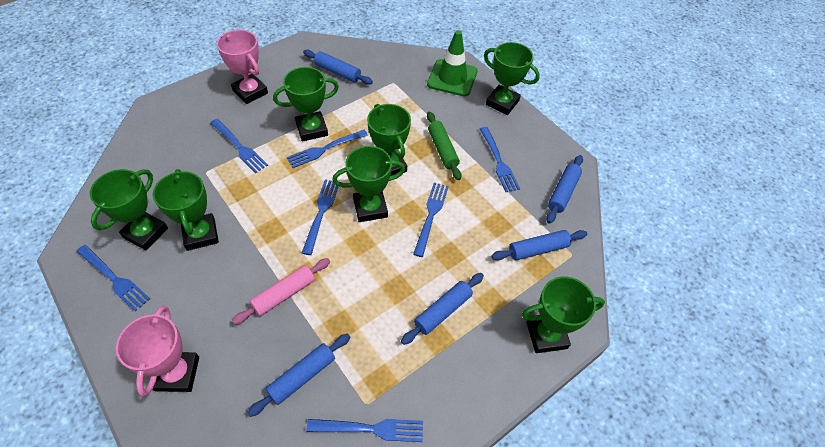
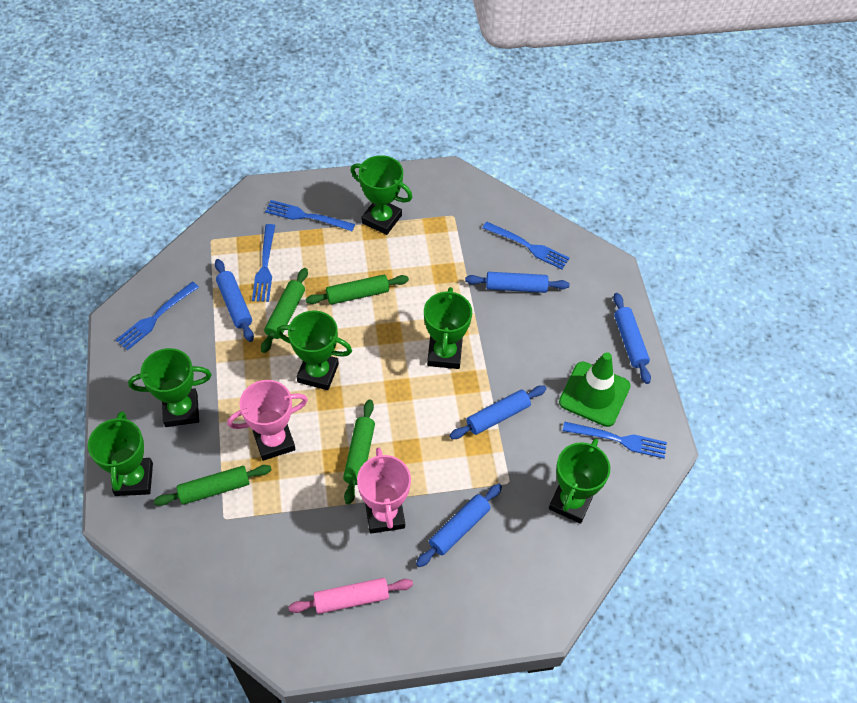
blue fork: [76,245,150,312] [210,119,268,173] [287,130,368,168] [302,179,339,255] [306,419,423,442] [413,183,449,257] [480,127,520,192] = 7 -> [116,282,199,350] [252,224,275,302] [265,200,355,231] [482,222,569,269] [563,421,667,459] = 5
green rolling pin: [427,112,462,180] = 1 -> [154,465,272,506] [261,268,308,353] [306,275,409,305] [343,400,375,504] = 4
green trophy: [90,169,168,250] [153,169,219,251] [273,67,339,142] [332,146,405,222] [367,104,411,176] [484,42,540,115] [522,276,605,353] = 7 -> [88,411,153,496] [128,348,211,427] [276,310,352,390] [351,155,413,235] [424,287,472,369] [549,439,610,524] = 6

